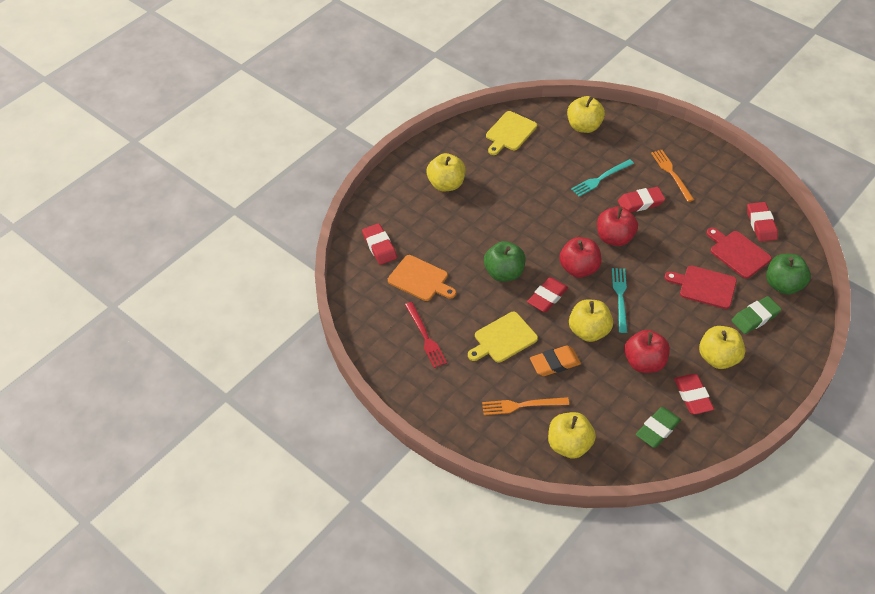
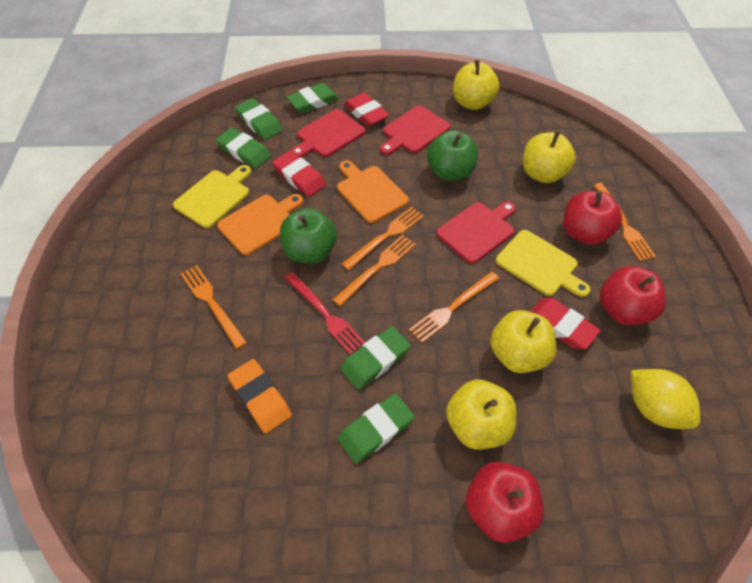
green eraser: [636,407,681,448] [731,296,781,334] = 2 -> [216,128,271,169] [235,98,283,140] [286,83,339,113] [338,393,415,464] [340,326,411,390] = 5
orange cutting board: [388,255,456,301] = 1 -> [217,194,303,255] [337,161,409,223] = 2
orange fork: [482,397,569,415] [651,150,694,202] = 2 -> [181,265,247,349] [333,235,416,306] [342,207,424,270] [409,272,499,343] [594,183,656,261] = 5
red cutting board: [665,266,737,309] [706,228,771,279] = 2 -> [291,109,366,158] [380,105,450,155] [436,201,516,264] = 3
red eraser: [362,223,397,265] [527,277,568,312] [618,187,665,212] [674,374,714,414] [747,202,778,242] = 5 -> [272,151,326,197] [344,93,389,127] [530,298,601,349] = 3
turquoise fork: [571,159,634,197] [612,268,627,333] = 2 -> none = 0
yellow apple: [427,153,466,191] [548,412,596,458] [567,96,605,133] [569,300,613,342] [699,326,745,369] = 5 -> [446,380,516,450] [453,60,500,110] [490,310,556,373] [523,131,576,183] = 4
yellow lemon: none = 0 -> [631,369,700,429] = 1

